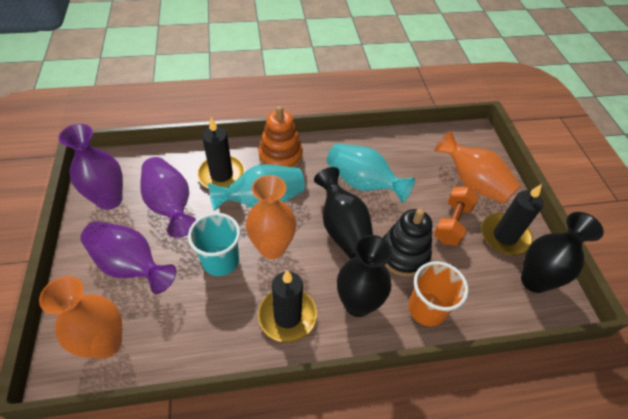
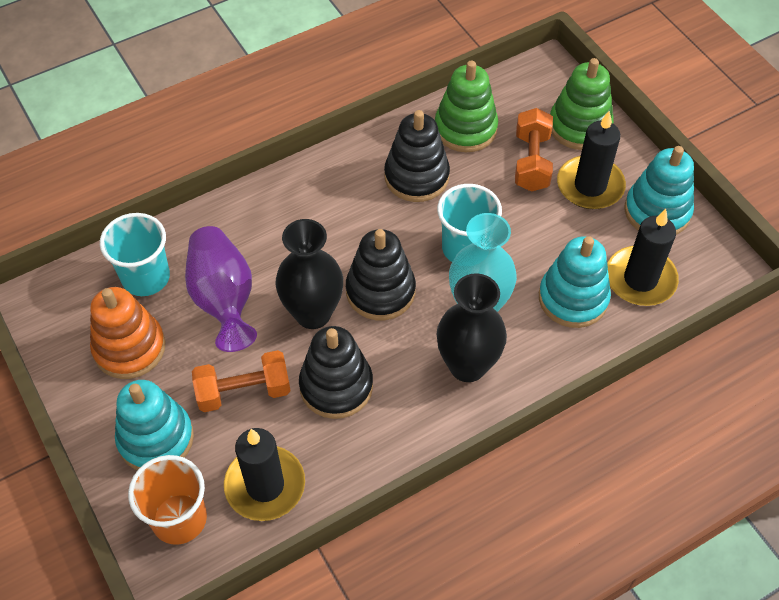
black stacking toy: [383,209,432,277] = 1 -> [299,326,373,419] [346,229,416,320] [384,110,450,202] = 3
black vase: [314,167,373,259] [337,235,392,317] [521,212,604,293] = 3 -> [275,219,343,329] [437,273,507,382] = 2
green stacking toy: none = 0 -> [435,60,498,152] [550,58,614,150] = 2
orange dumbbell: [434,187,479,246] = 1 -> [192,350,290,412] [515,108,553,192] = 2
orange vase: [39,276,122,359] [246,175,296,259] [435,131,521,204] = 3 -> none = 0
purple vase: [59,124,123,210] [80,221,176,294] [140,157,196,238] = 3 -> [185,226,257,352] = 1
turquoise cup: [188,213,240,276] = 1 -> [100,213,170,296] [437,184,502,262] = 2
turquoise stacking toy: none = 0 -> [115,380,194,470] [539,236,611,328] [625,146,694,235] = 3
turquoise vase: [208,164,305,211] [327,143,415,203] = 2 -> [449,213,517,312] = 1

